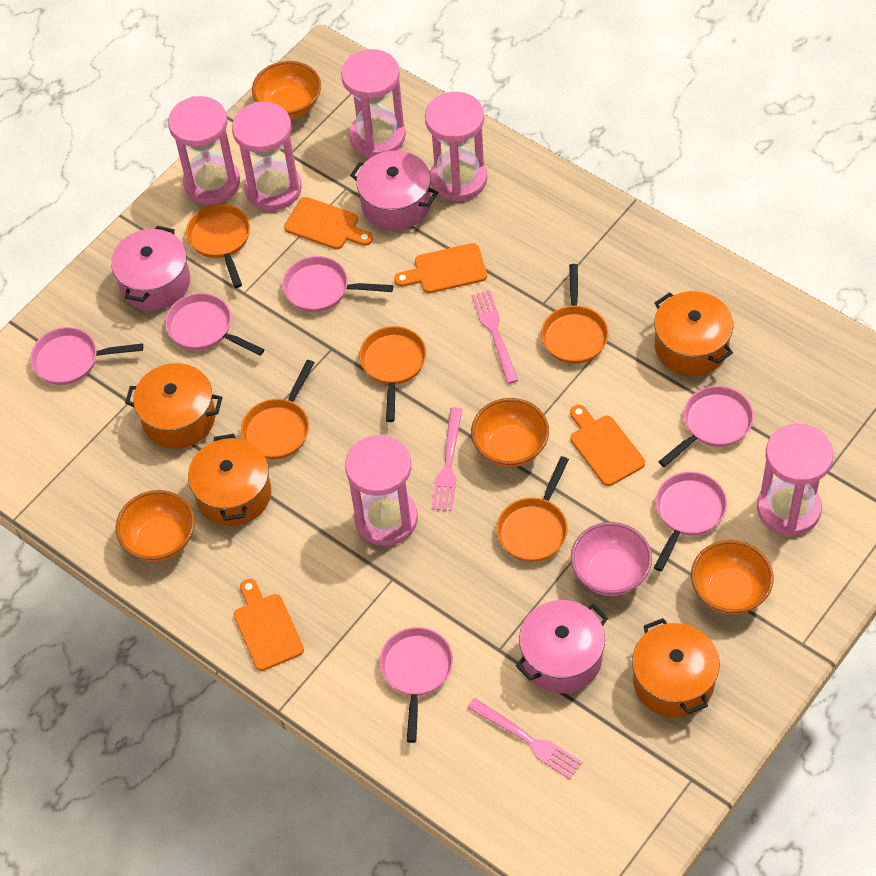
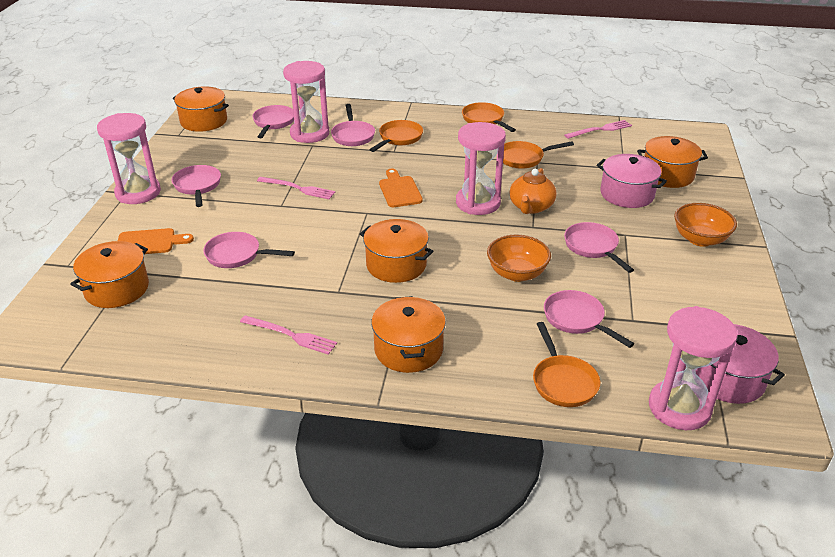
orange bowl: [116,490,195,562] [252,61,321,119] [471,398,549,467] [691,540,774,615] = 4 -> [487,235,551,282] [674,203,737,247] = 2
orange cutting board: [234,579,304,671] [284,197,373,249] [394,243,487,293] [570,405,645,486] = 4 -> [118,228,194,254] [379,169,423,207] = 2
orange pan: [186,204,250,288] [241,360,314,459] [359,326,426,422] [496,456,569,562] [541,264,609,364] = 5 -> [370,120,423,152] [462,102,516,132] [503,141,574,169] [533,322,600,407] = 4
orange pot: [125,363,222,449] [188,434,271,526] [632,618,720,717] [654,291,733,376] = 4 -> [70,241,149,308] [173,86,229,132] [360,219,434,283] [371,296,446,373] [637,136,708,188] = 5
orange teapot: none = 0 -> [509,168,557,214] = 1
pink bowl: [571,522,652,596] = 1 -> none = 0
pink hourglass: [168,96,240,205] [232,102,302,211] [341,49,406,158] [345,434,418,546] [425,92,487,202] [757,424,834,537] = 6 -> [97,113,161,204] [283,61,329,143] [456,122,506,215] [649,306,737,430] = 4
pink pot: [111,226,190,311] [350,150,438,231] [516,600,608,693] = 3 -> [597,154,667,208] [695,324,785,404] = 2

